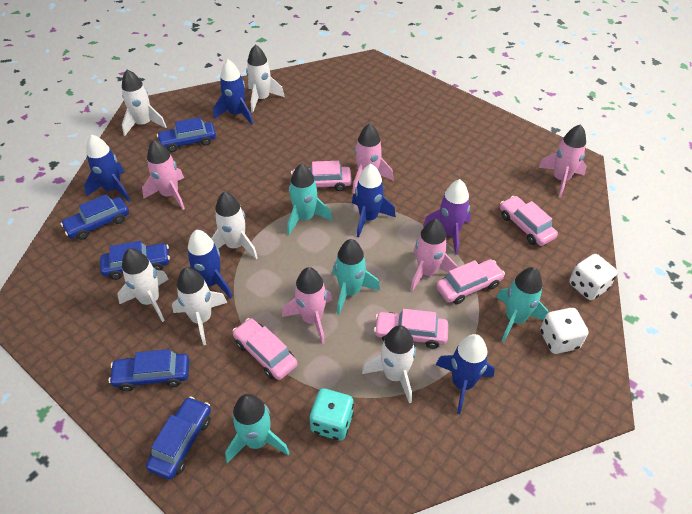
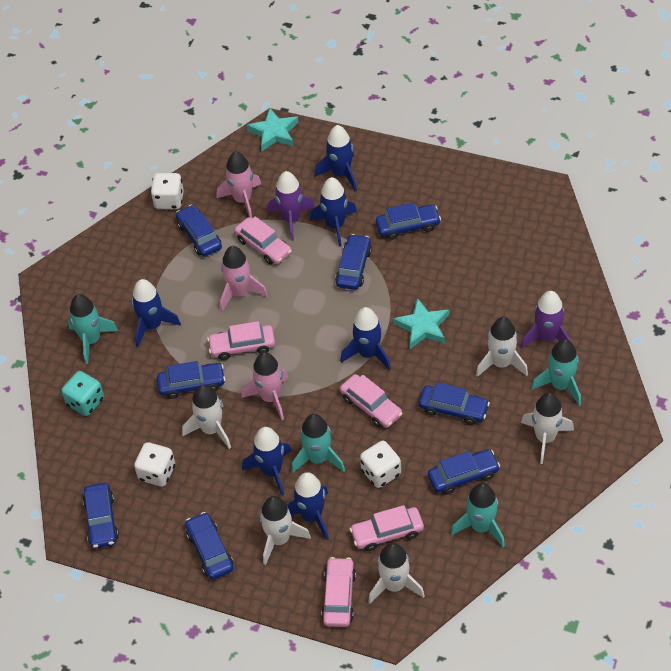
blue car: [61,194,129,240] [100,241,170,280] [109,349,189,391] [146,396,211,480] [157,117,216,152] = 5 -> [83,483,119,549] [157,361,225,399] [176,205,222,257] [185,512,233,580] [335,234,372,290] [376,203,441,240] [419,382,490,425] [428,449,500,495] = 8
blue rocket: [84,134,130,202] [188,230,232,298] [213,59,253,125] [352,164,396,237] [436,334,495,414] = 5 -> [132,279,181,347] [242,427,291,496] [287,472,329,540] [310,177,357,247] [315,125,357,191] [341,307,391,370] = 6
pink rocket: [142,140,185,210] [282,267,332,344] [352,123,393,194] [410,219,457,291] [539,124,587,197] = 5 -> [216,151,261,218] [220,246,268,311] [242,352,289,420] = 3
purple rocket: [423,179,471,255] = 1 -> [267,171,315,241] [521,291,572,349] = 2
turquoise star: none = 0 -> [247,108,299,151] [393,298,449,349] = 2
white dice: [540,308,589,354] [569,254,617,300] = 2 -> [134,442,175,487] [151,173,184,209] [360,441,401,488] = 3
white rocket: [117,248,169,322] [122,69,166,136] [172,267,228,345] [211,192,258,259] [246,44,285,113] [362,325,416,403] = 6 -> [182,384,231,449] [260,496,311,565] [368,543,425,604] [476,317,528,377] [521,392,574,464] = 5

